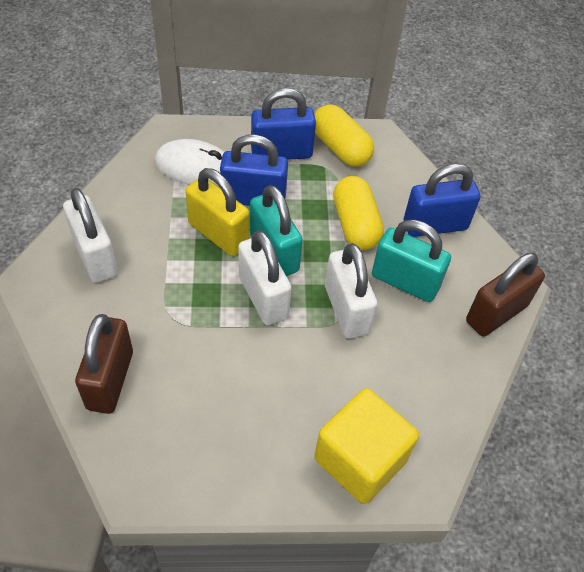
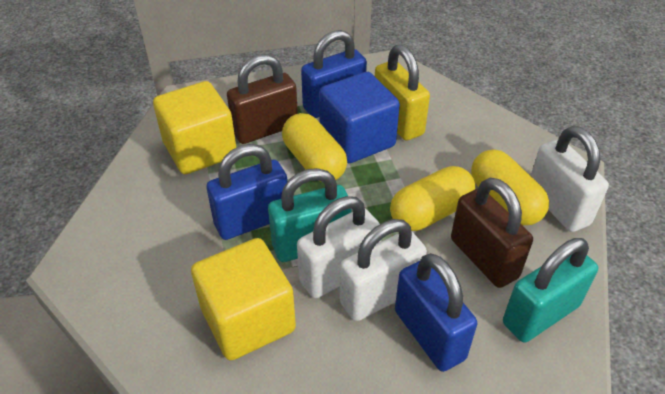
blue cube: none = 0 -> [319,72,400,163] = 1
white mouse: [155,139,224,186] = 1 -> none = 0
yellow capsule: [314,104,374,167] [333,176,384,250] = 2 -> [282,113,347,182] [390,166,476,231] [471,149,549,225] = 3
yellow cube: [314,388,419,504] = 1 -> [153,81,236,174] [191,238,296,360] = 2

